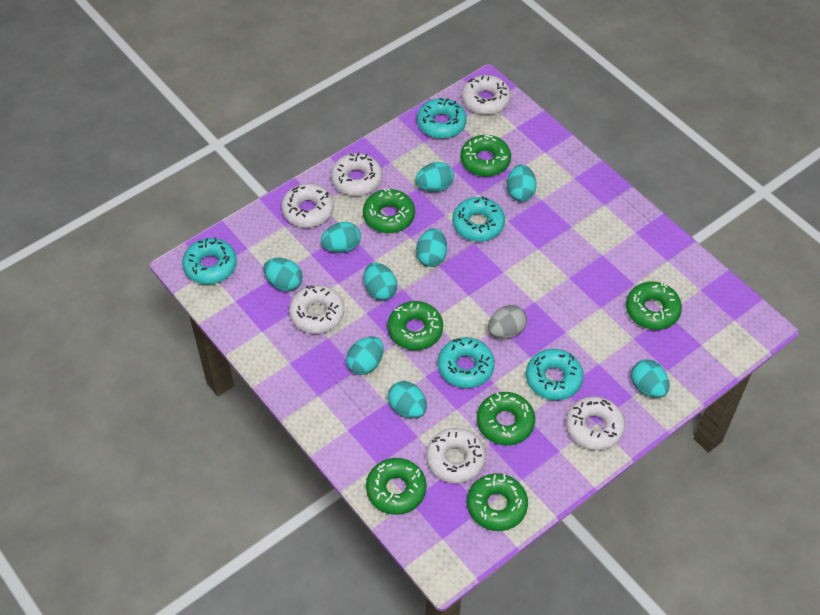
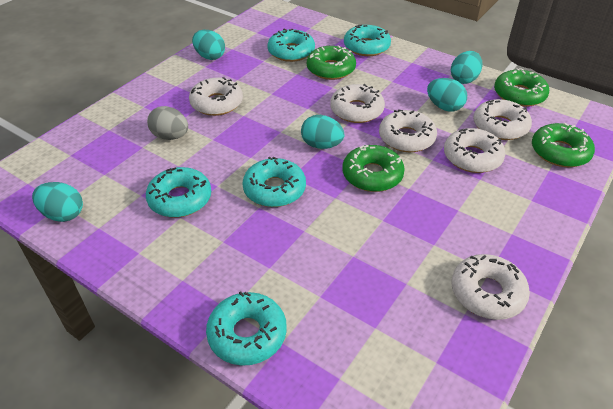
green donut: [363,188,415,233] [366,458,427,515] [387,301,443,350] [460,135,511,177] [467,473,528,531] [477,392,535,446] [626,281,682,330] = 7 -> [307,45,356,80] [342,145,405,192] [494,68,549,107] [532,123,595,167] = 4
turquoise egg: [263,258,302,291] [321,222,361,253] [346,336,384,375] [364,262,397,301] [388,381,427,419] [415,162,454,192] [416,228,447,267] [507,165,536,202] [631,359,670,398] = 9 -> [32,182,83,222] [192,30,225,60] [301,115,345,149] [427,78,467,112] [451,51,482,84] = 5

